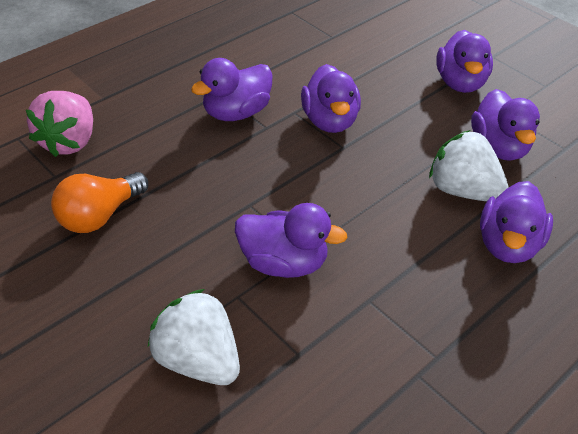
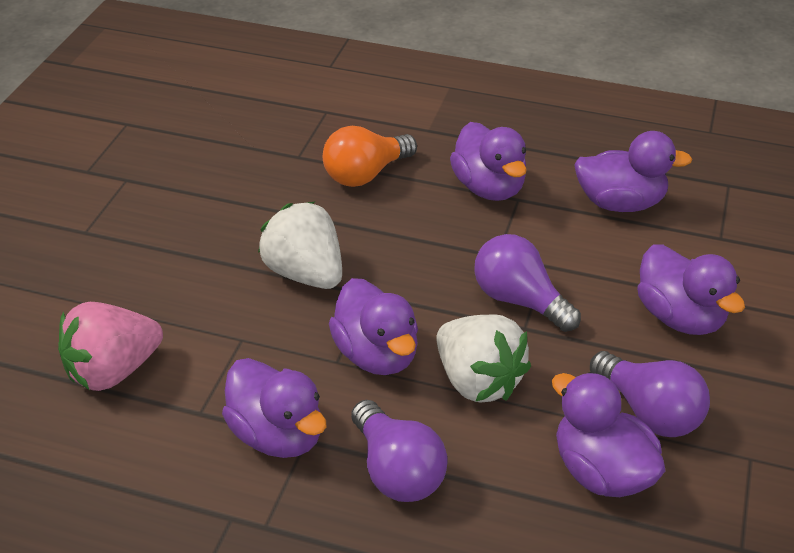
purple light bulb: none = 0 -> [351,400,447,502] [474,234,581,332] [590,351,710,437] = 3

